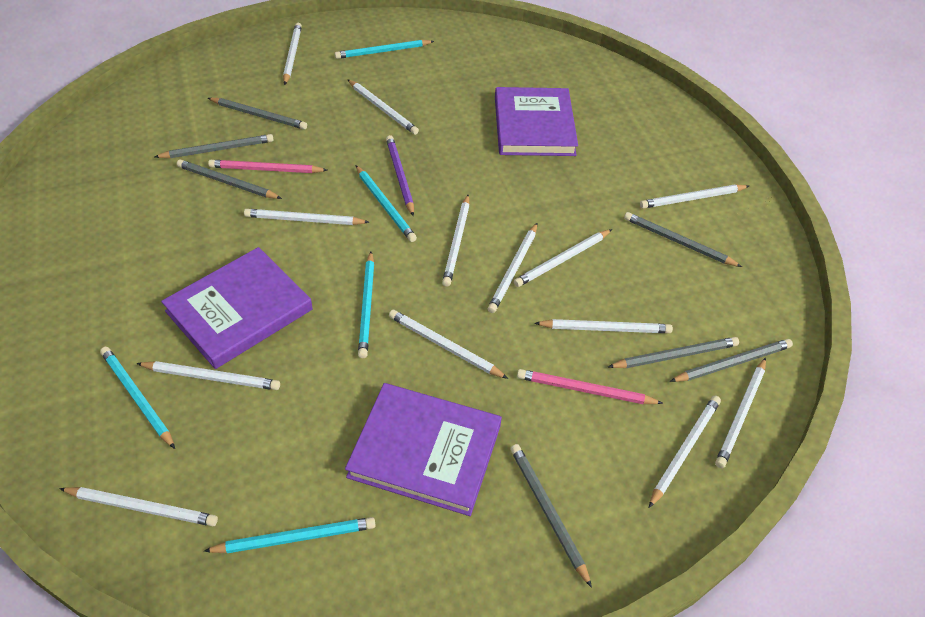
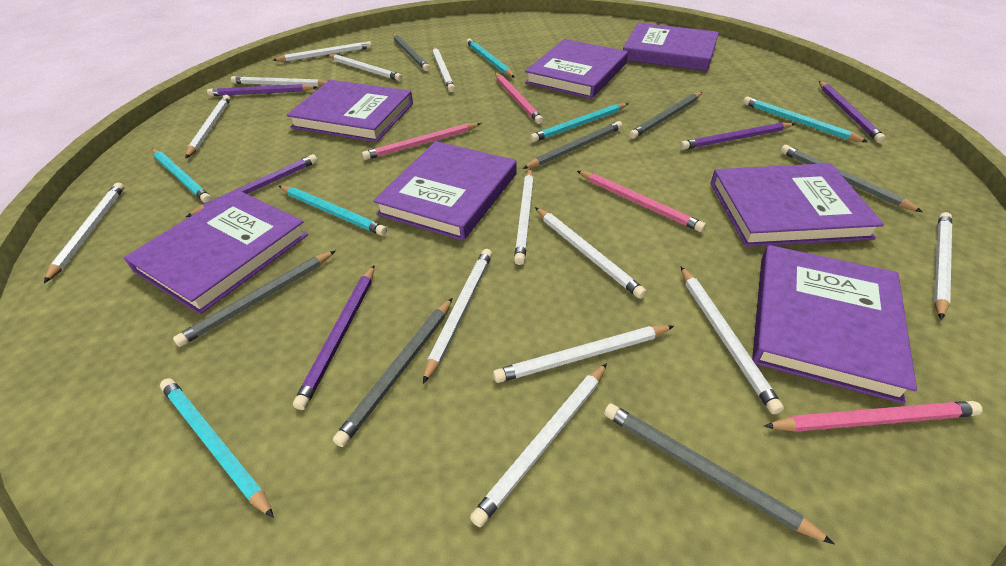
pink pencil: [208,160,327,173] [517,369,663,404] = 2 -> [362,123,481,160] [495,73,543,124] [577,171,706,232] [764,401,983,432] = 4
purple book: [161,247,313,369] [345,383,502,516] [495,87,578,156] = 3 -> [124,189,308,315] [287,80,413,142] [373,141,517,241] [525,39,628,99] [623,23,719,71] [711,163,884,247] [752,245,917,404] = 7
purple pencil: [386,135,414,216] = 1 -> [186,154,318,217] [207,84,317,96] [293,265,375,410] [680,122,795,150] [819,81,886,143] = 5
turquoise pencil: [100,347,175,449] [204,517,376,553] [334,40,434,59] [355,165,417,242] [358,252,374,358] = 5 -> [152,149,212,203] [160,378,274,518] [279,186,387,236] [466,38,515,78] [530,103,629,142] [743,97,868,142] = 6

